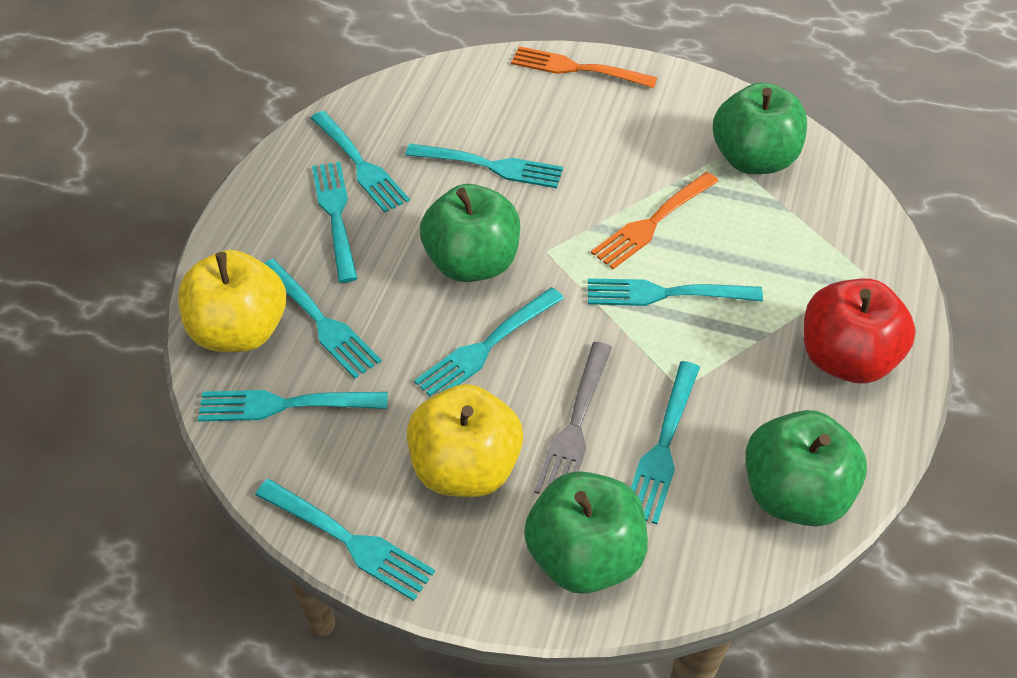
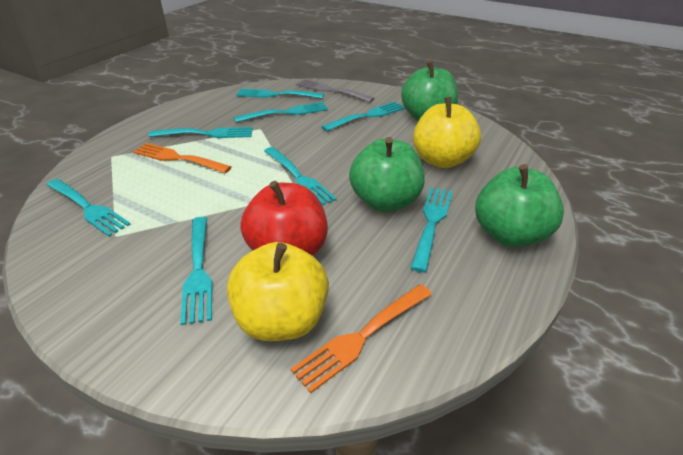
green apple: [420,184,520,282] [524,471,648,594] [713,83,807,174] [745,410,867,527] = 4 -> [349,137,425,212] [401,61,458,121] [475,164,564,247] = 3
turquoise fork: [198,390,388,422] [255,479,435,601] [264,259,381,379] [311,111,410,212] [312,162,358,283] [405,144,563,188] [414,287,564,396] [588,278,763,306] [631,361,700,524] = 9 -> [47,179,131,236] [149,127,253,138] [180,217,212,325] [234,102,328,122] [236,88,324,99] [264,147,336,205] [321,101,405,131] [410,187,452,273] = 8

